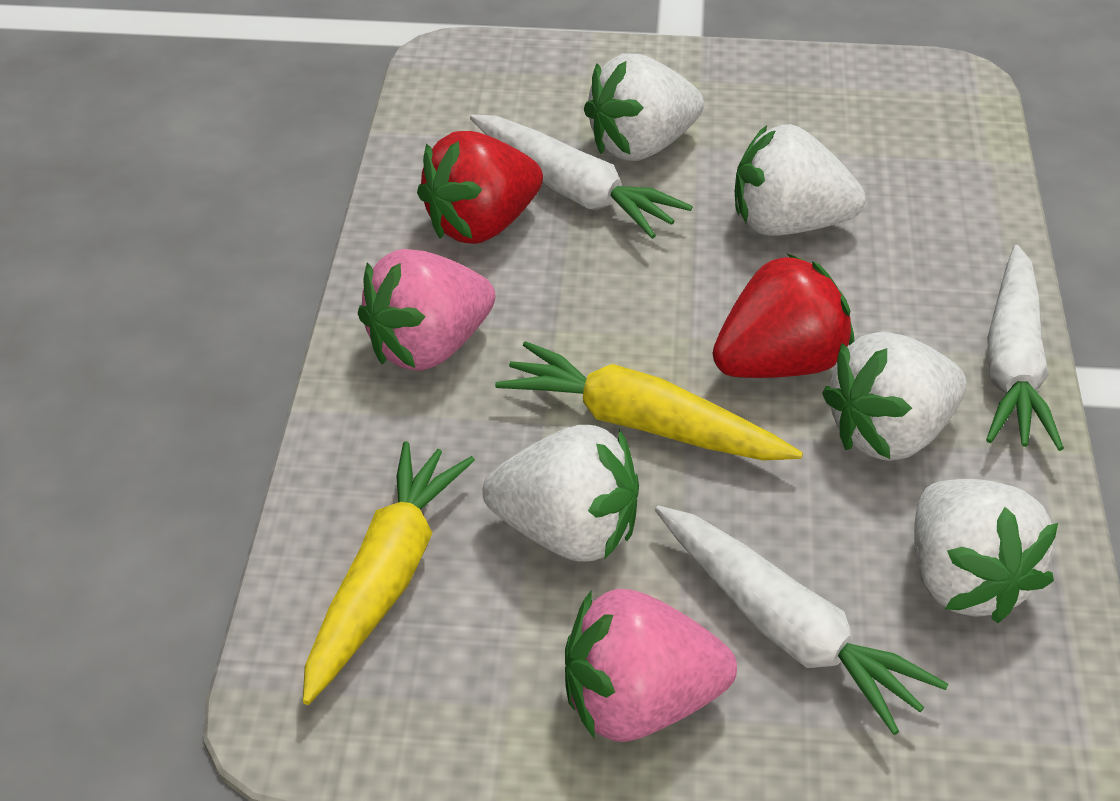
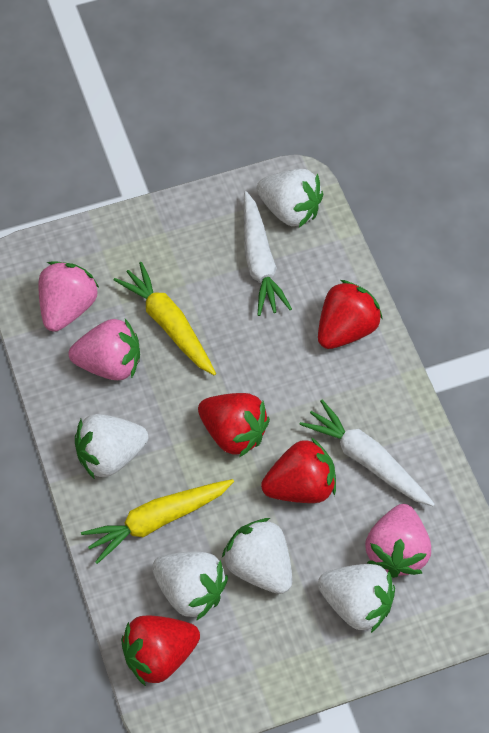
pink strawberry: [358,249,495,371] [565,589,737,742] = 2 -> [39,261,99,332] [69,319,140,380] [365,504,431,578] = 3
red strawberry: [417,131,543,244] [712,254,854,378] = 2 -> [121,616,200,686] [198,393,270,458] [261,438,336,503] [318,280,382,349] = 4
white carrot: [470,114,693,239] [655,506,948,735] [986,245,1064,451] = 3 -> [244,191,292,316] [299,400,435,506] = 2

